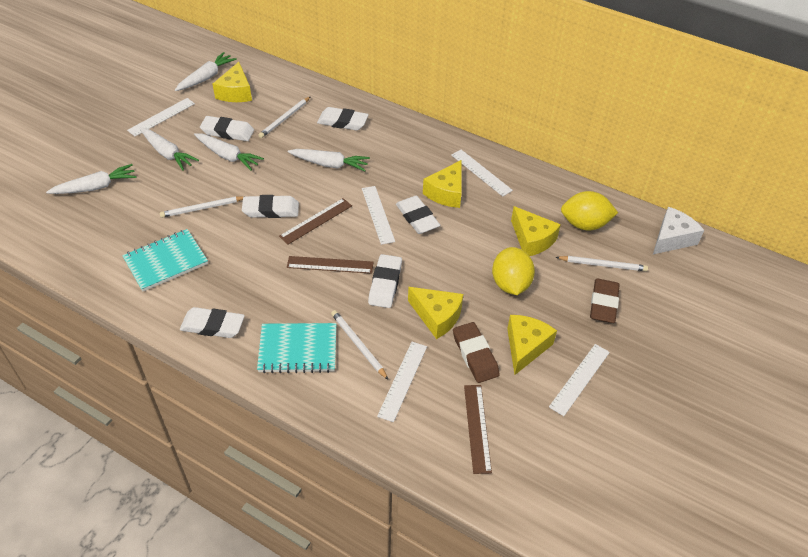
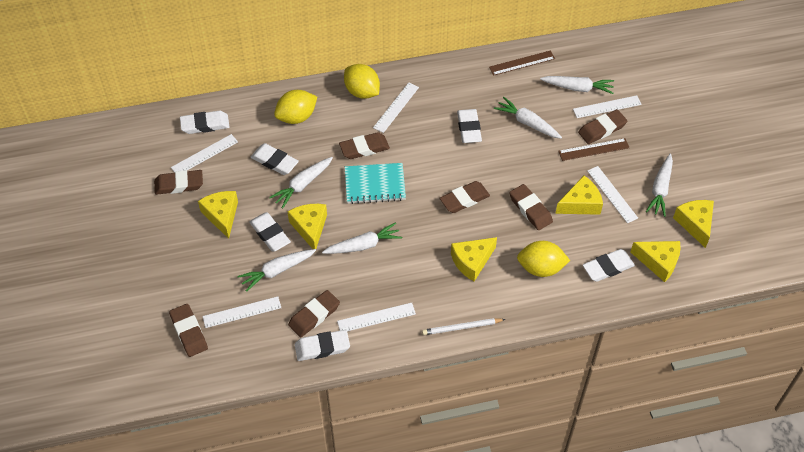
brown eraser: [453,322,500,383] [590,279,620,323] = 2 -> [154,170,203,195] [169,304,208,357] [288,290,340,337] [339,132,390,159] [439,181,490,213] [509,184,553,230] [578,109,627,144] = 7
brown ruler: [279,198,352,244] [287,256,373,274] [464,385,492,474] = 3 -> [489,50,555,76] [558,138,630,161] = 2
turquoise notebook: [122,229,208,292] [257,323,336,373] = 2 -> [345,163,406,204] = 1
white carrot: [46,164,137,194] [140,127,199,171] [175,52,237,91] [194,133,264,171] [288,149,370,171] = 5 -> [238,249,316,292] [269,157,333,209] [322,222,402,254] [494,97,562,139] [540,76,614,94] [646,154,673,217] = 6
white cheese: [653,207,704,254] = 1 -> none = 0
white pencil: [160,196,244,218] [258,96,311,138] [331,310,388,379] [556,256,648,271] = 4 -> [422,318,505,335] = 1
white ruler: [127,98,195,136] [362,186,395,245] [377,342,427,422] [451,150,513,197] [549,344,610,416] = 5 -> [171,134,238,172] [203,296,281,328] [337,303,416,331] [373,83,419,133] [573,95,642,118] [587,166,638,223] = 6
yellow cheese: [213,62,252,102] [408,287,463,339] [423,160,462,208] [507,315,557,375] [511,206,561,256] = 5 -> [198,191,238,239] [287,204,327,249] [451,237,497,281] [555,176,603,215] [631,241,681,282] [673,200,714,248] = 6
yellow lemon: [492,247,535,295] [561,191,618,231] = 2 -> [274,90,317,124] [344,64,380,99] [517,241,570,277] = 3

